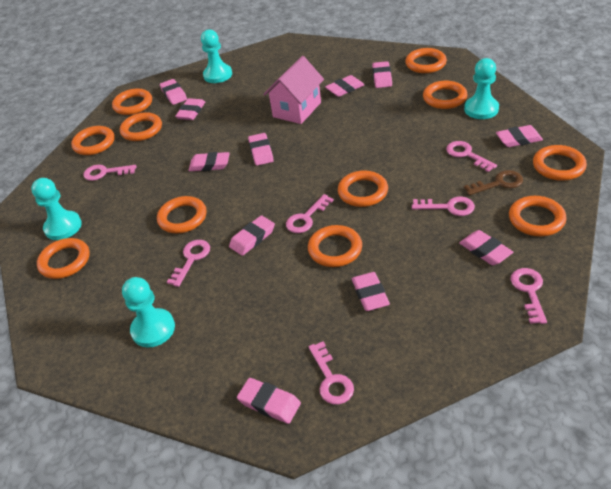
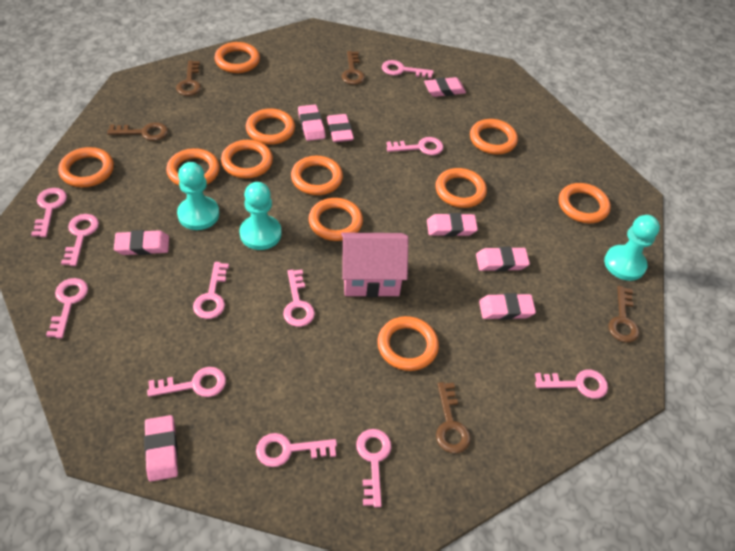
brown key: [464,170,523,195] = 1 -> [107,122,168,141] [176,61,201,96] [341,51,365,85] [436,382,471,453] [608,286,639,342] = 5
pink eraser: [160,79,187,105] [175,98,205,120] [188,152,230,171] [229,215,275,256] [237,378,301,424] [248,133,274,166] [325,75,364,97] [352,272,390,311] [372,61,392,88] [459,230,513,265] [496,125,543,147] = 11 -> [114,230,169,255] [144,415,178,481] [298,104,325,141] [327,114,354,142] [424,77,466,97] [427,213,478,236] [476,247,530,271] [479,293,536,320] = 8
pink key: [84,164,137,181] [167,240,210,287] [286,194,334,233] [309,342,354,405] [412,197,475,216] [446,141,497,172] [510,268,547,324] = 7 -> [31,188,67,237] [46,278,88,338] [61,214,99,266] [147,367,226,397] [193,262,229,319] [256,433,337,467] [283,270,315,327] [356,429,391,507] [382,60,434,79] [386,137,443,155] [535,370,608,399] = 11
turquoise pawn: [31,178,82,240] [122,277,175,348] [201,29,232,83] [464,58,499,119] = 4 -> [177,162,219,230] [240,182,281,250] [604,215,660,281] = 3

